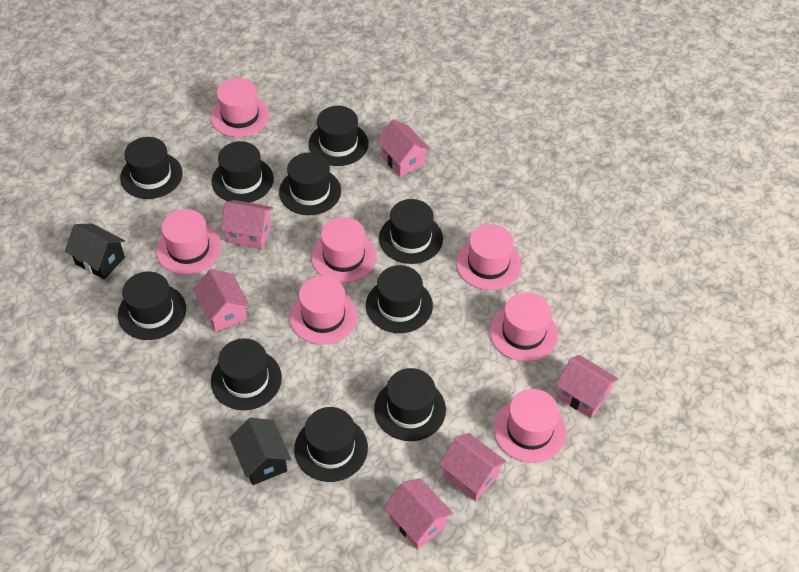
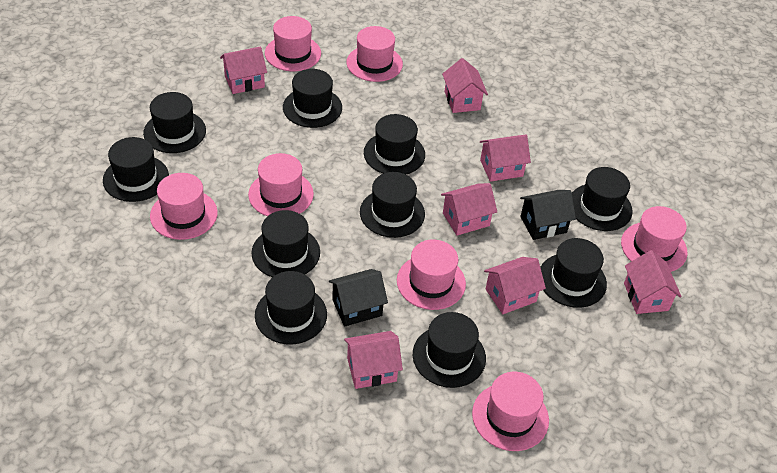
pink house: [193,269,250,332] [221,200,273,249] [376,120,430,177] [384,478,453,549] [439,433,506,501] [556,355,618,418] = 6 -> [220,47,267,94] [344,331,403,389] [441,183,497,236] [442,58,488,113] [480,135,531,182] [484,257,546,314] [624,250,682,314] = 7

